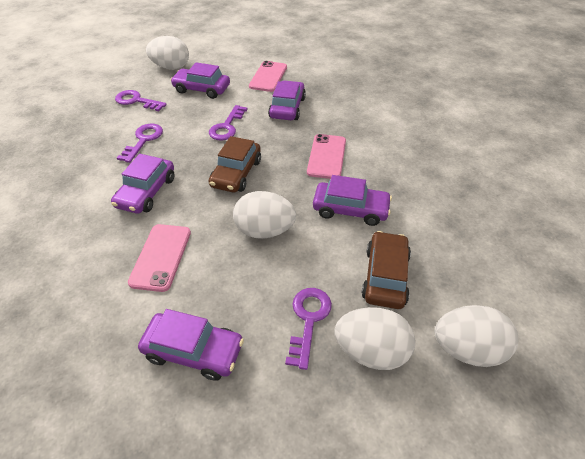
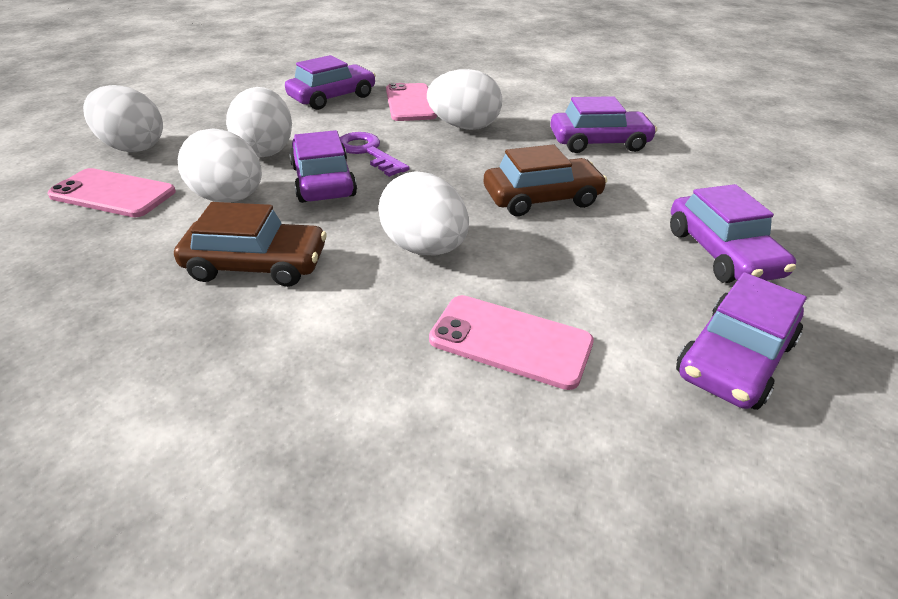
purple key: [115,90,167,111] [117,124,163,163] [209,105,248,140] [285,288,332,370] = 4 -> [340,132,409,177] = 1
white egg: [146,36,189,70] [233,191,296,239] [335,307,415,370] [435,305,518,367] = 4 -> [83,85,163,152] [178,128,262,203] [226,87,292,157] [378,171,469,256] [427,69,502,130] = 5

